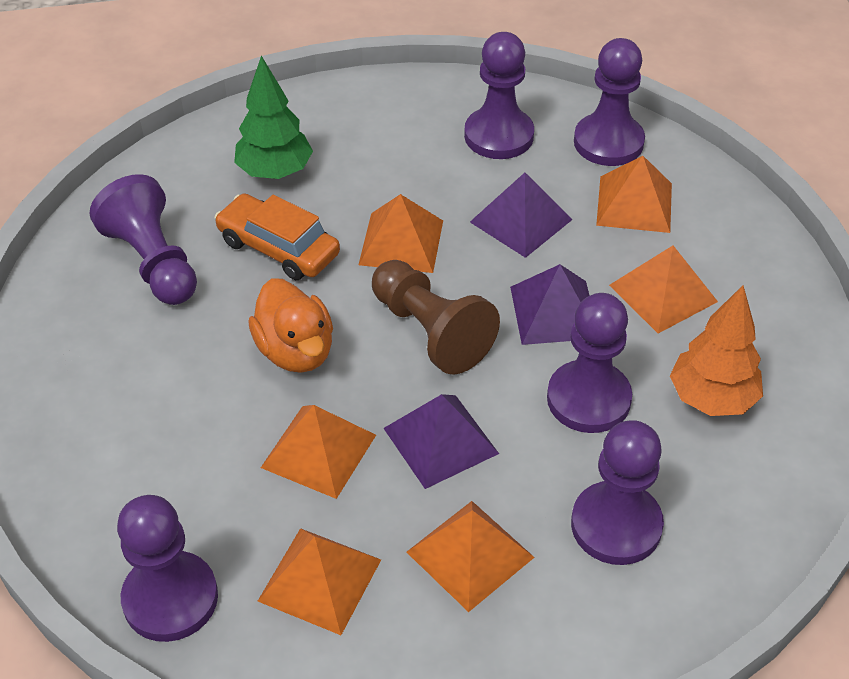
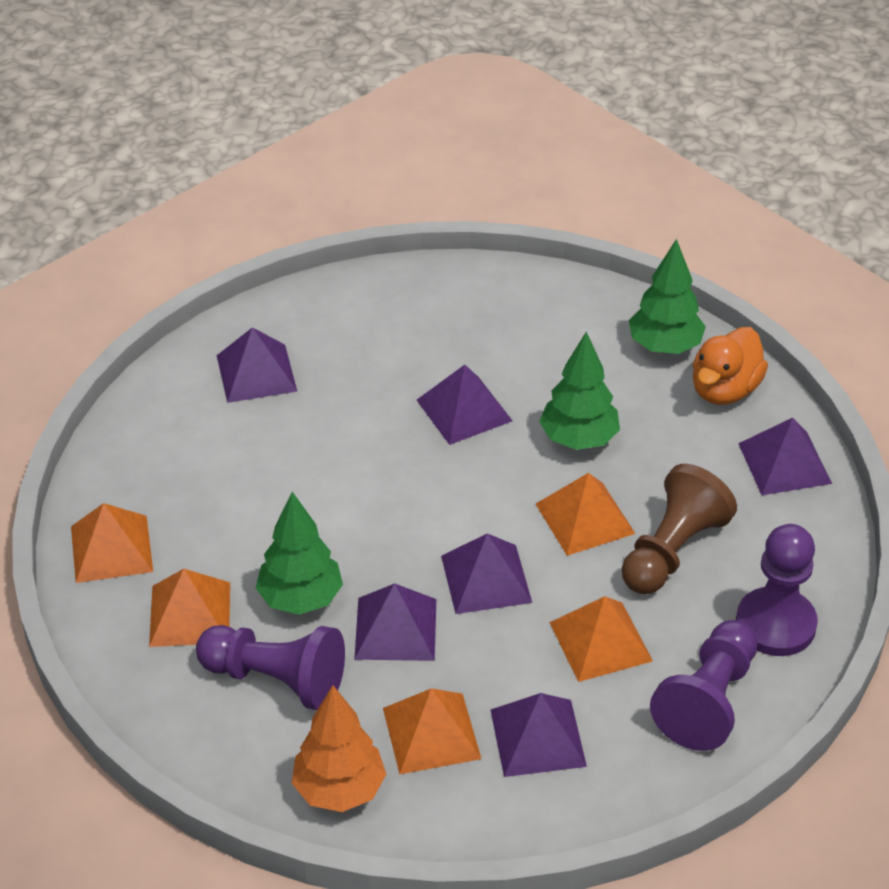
green tree: [234,56,313,179] = 1 -> [256,492,343,615] [539,332,620,450] [629,239,706,354] = 3
orange car: [214,194,340,280] = 1 -> none = 0
orange pyramid: [258,528,381,635] [261,405,376,499] [359,194,443,273] [407,501,535,612] [596,156,672,233] [609,246,718,333] = 6 -> [71,503,153,583] [149,569,230,647] [383,688,481,774] [536,473,636,556] [549,596,653,682] = 5
purple pawn: [89,174,197,305] [117,495,218,642] [464,32,534,159] [547,293,632,433] [571,420,664,565] [574,38,645,166] = 6 -> [196,625,345,710] [650,620,758,751] [736,524,818,656] = 3
purple pyramid: [383,394,499,489] [470,173,573,258] [510,264,590,345] = 3 -> [217,327,297,403] [354,583,436,661] [417,365,512,445] [441,533,532,614] [491,693,587,777] [738,418,832,495] = 6

